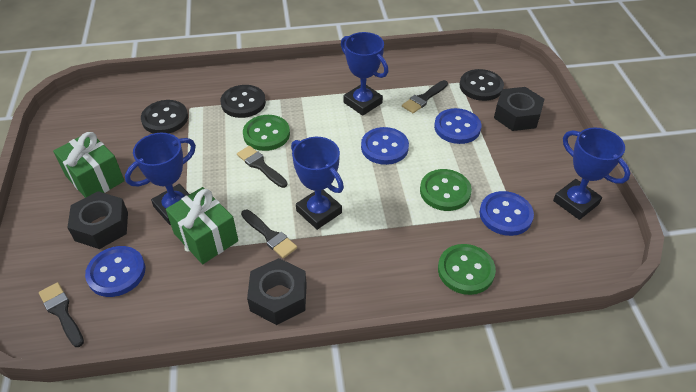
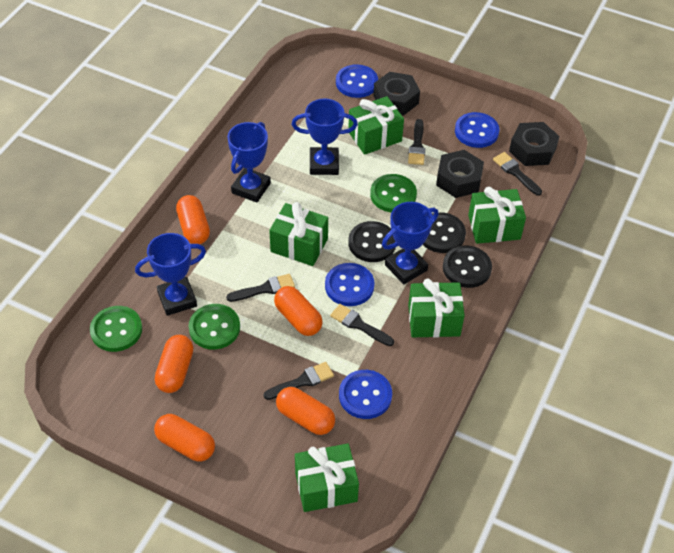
black brush: [39,282,84,347] [237,146,287,188] [241,210,297,258] [402,80,448,113] = 4 -> [226,274,295,302] [263,362,334,400] [330,304,394,346] [408,119,425,165] [493,152,542,196] = 5
green gift: [53,132,124,198] [166,187,238,264] = 2 -> [269,202,328,266] [295,443,359,512] [348,96,404,155] [408,279,465,337] [468,187,526,244] = 5
orange capsule: none = 0 -> [154,414,215,461] [155,335,193,393] [176,195,210,244] [274,286,323,336] [276,387,335,435] = 5

